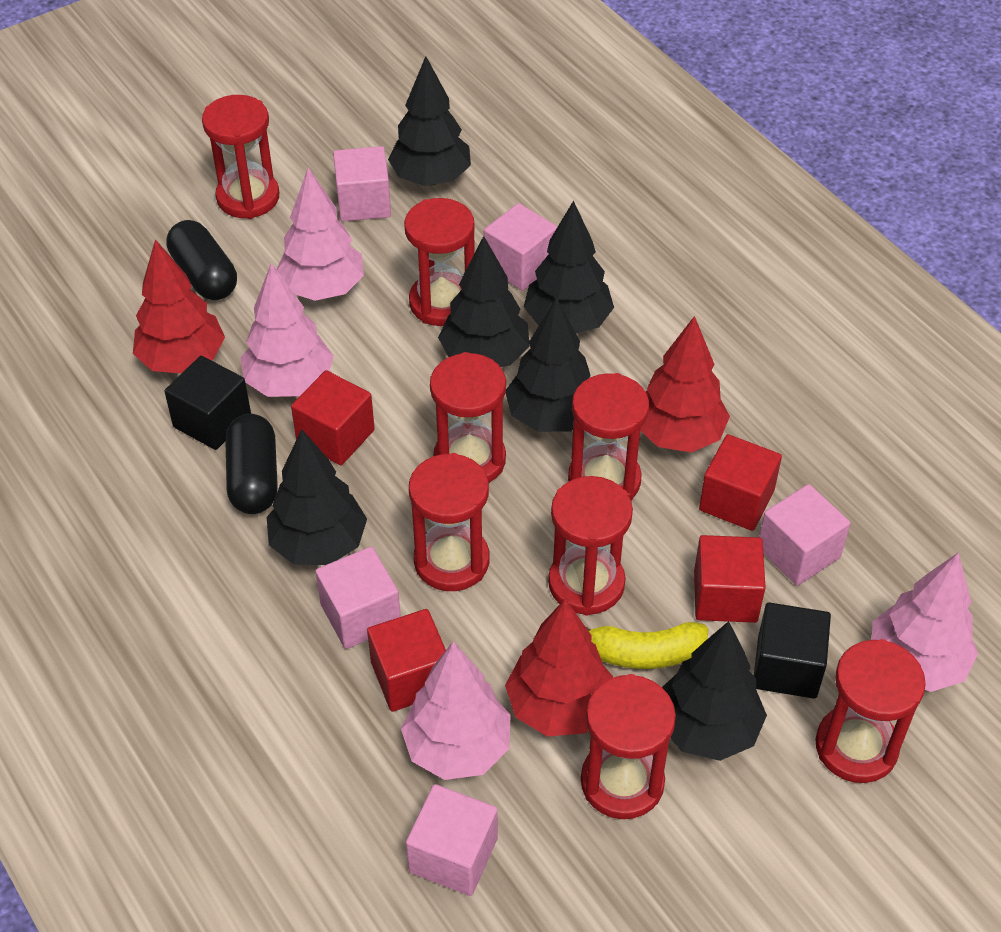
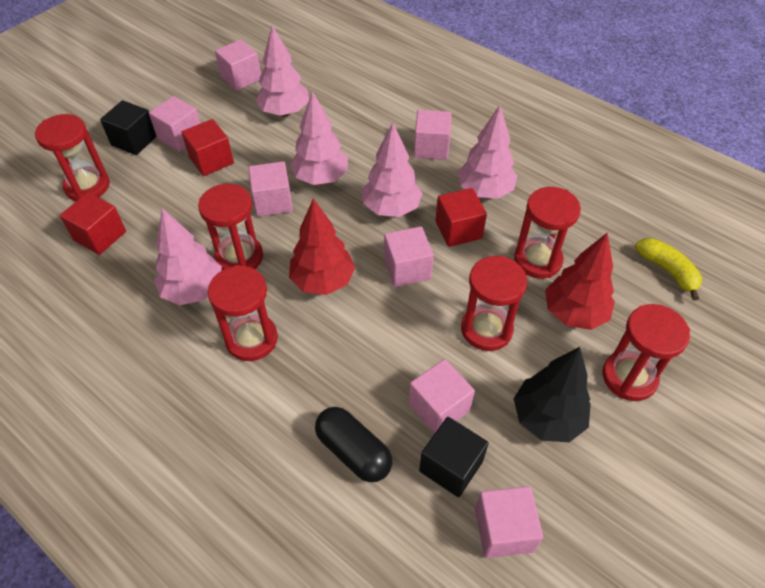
black capsule: [166,220,237,300] [225,414,278,514] = 2 -> [315,407,392,482] = 1
black tree: [267,429,367,565] [388,56,471,186] [438,236,530,367] [506,297,591,432] [524,200,614,333] [662,621,767,761] = 6 -> [514,347,591,442] = 1
pink cube: [315,547,401,649] [333,146,391,221] [406,784,498,896] [484,203,557,291] [759,484,850,586] = 5 -> [149,96,201,152] [215,39,261,91] [248,161,293,217] [384,226,434,287] [409,359,475,434] [414,110,452,160] [475,486,543,558] = 7
pink tree: [240,263,334,397] [276,167,364,301] [401,641,510,780] [872,552,978,692] = 4 -> [154,208,222,305] [255,25,309,117] [290,91,348,185] [362,123,423,217] [458,105,517,199] = 5
red cube: [291,370,375,465] [367,609,446,712] [694,535,766,623] [699,434,782,531] = 4 -> [60,192,126,255] [181,119,234,176] [435,188,487,247] = 3
red hourglass: [202,95,279,219] [404,198,475,326] [409,453,489,591] [430,352,506,483] [548,476,633,616] [568,373,649,501] [581,674,676,819] [815,639,926,783] = 8 -> [35,114,110,201] [198,184,263,270] [208,265,278,361] [461,256,527,351] [514,187,581,278] [603,304,690,401] = 6
red tree: [133,239,225,373] [505,598,613,737] [640,316,730,452] = 3 -> [289,198,355,295] [545,233,615,330] = 2

